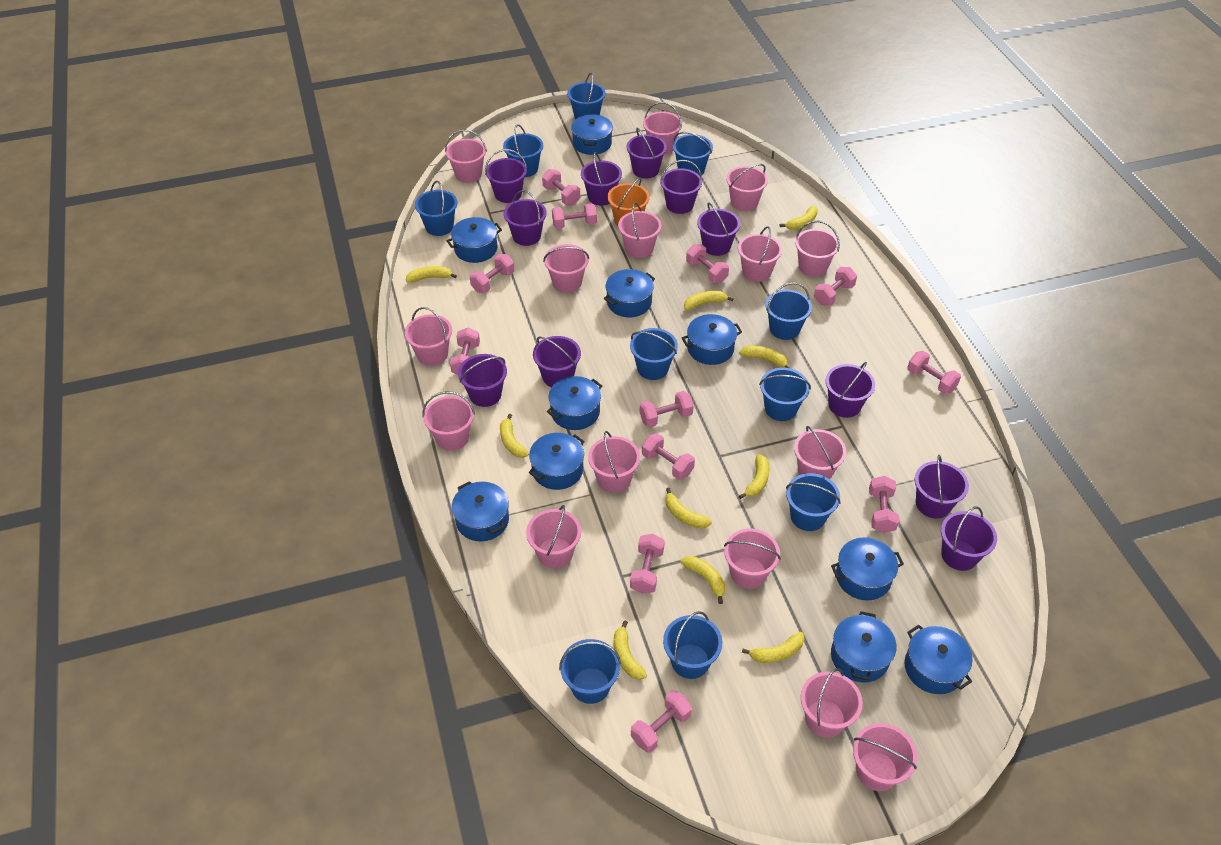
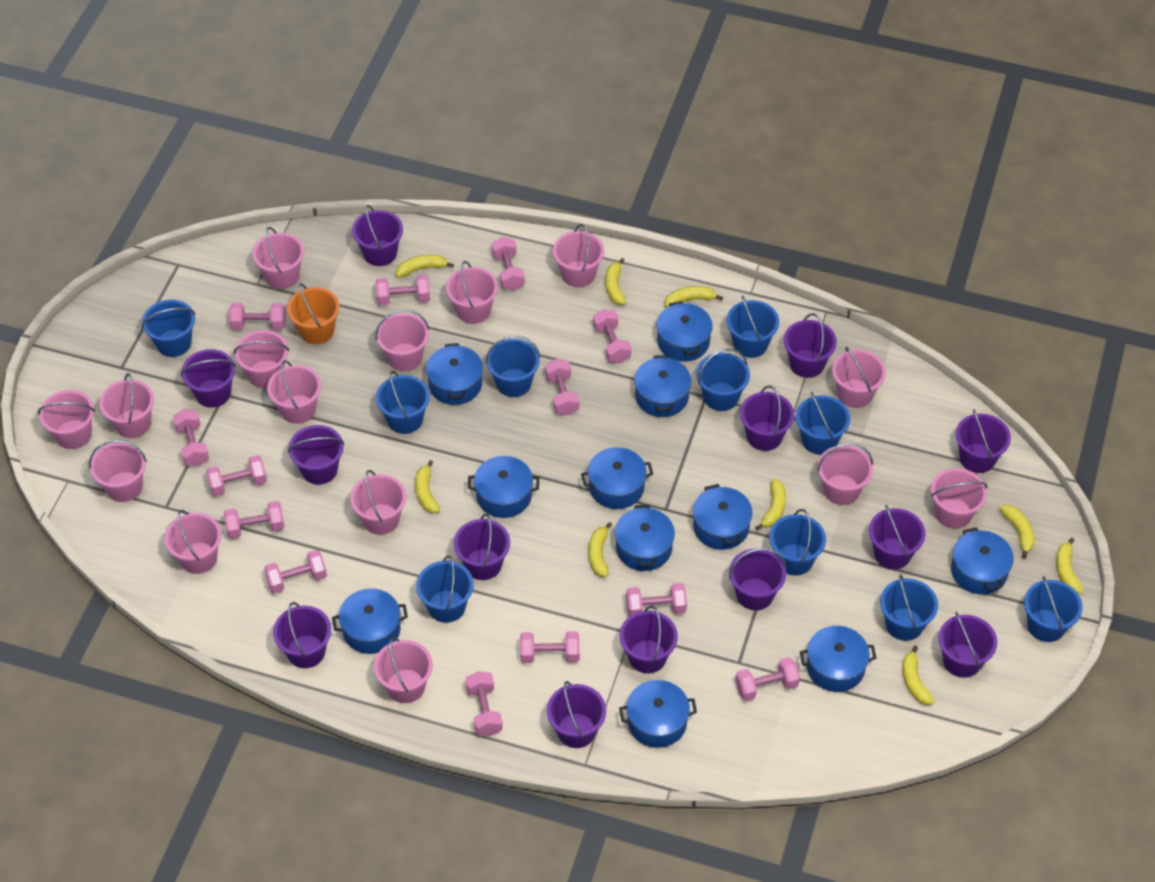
blue pot: [446,217,502,263] [452,481,509,541] [528,433,585,490] [547,376,602,430] [571,114,613,155] [604,269,655,317] [682,314,742,365] [831,537,904,600] [831,611,896,683] [904,625,972,694] = 10 -> [332,588,408,654] [426,343,483,405] [468,456,539,518] [581,447,653,509] [615,505,675,571] [619,680,697,748] [634,355,691,417] [656,301,713,362] [693,484,752,550] [800,626,876,692] [951,527,1014,594] = 11
pink dumbbell: [450,328,480,375] [470,254,514,293] [542,169,580,205] [552,203,597,229] [630,534,665,594] [631,690,692,753] [640,391,694,427] [642,433,695,480] [686,244,729,283] [814,267,857,306] [869,476,899,533] [907,351,961,394] = 12 -> [173,409,209,466] [206,455,267,496] [224,501,284,539] [229,303,285,330] [264,550,327,594] [376,275,430,306] [466,671,503,736] [492,237,525,291] [520,631,580,663] [545,359,579,416] [593,309,631,364] [626,583,687,616] [735,657,800,701] = 13
purple bucket: [458,354,507,407] [485,149,527,203] [504,190,547,246] [533,336,581,387] [581,152,622,206] [626,127,667,178] [660,160,702,214] [697,203,740,256] [825,362,875,418] [915,455,969,519] [941,506,997,571] = 11 -> [181,349,236,408] [273,602,331,668] [288,425,344,485] [352,205,403,266] [454,514,510,580] [547,681,606,748] [620,606,678,673] [729,548,786,610] [740,386,794,451] [784,313,837,378] [869,505,926,569] [939,612,997,678] [956,409,1011,473] = 13
yellow banana: [406,266,457,283] [500,414,529,458] [614,620,647,680] [666,488,712,529] [680,556,725,604] [684,291,734,310] [739,345,790,368] [739,454,769,499] [742,632,805,663] [780,206,818,230] = 10 -> [396,255,454,277] [415,460,440,513] [589,522,612,577] [605,258,626,305] [664,286,723,308] [755,479,786,530] [902,646,935,705] [1000,505,1035,559] [1056,538,1083,593] = 9

